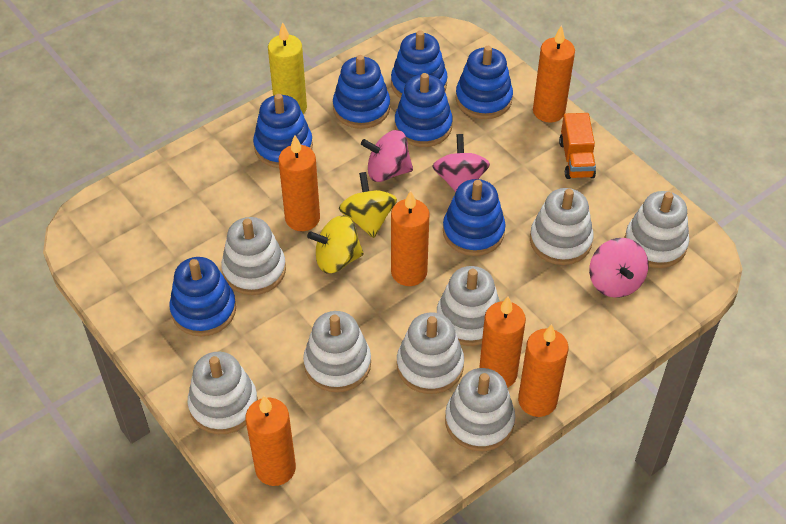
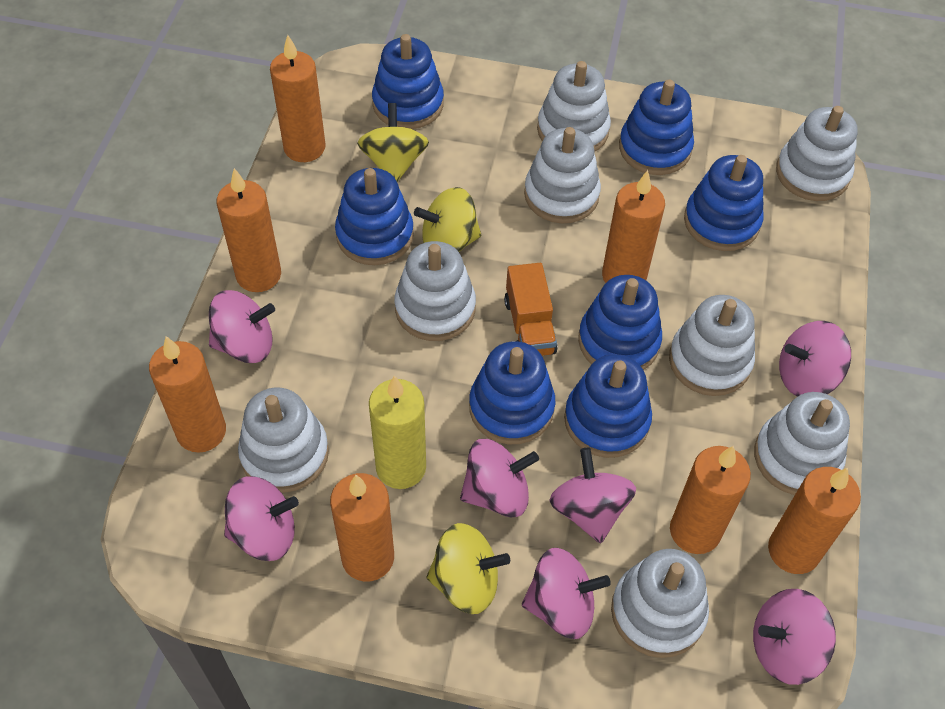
orange candle: [246,396,296,486] [279,135,320,231] [391,190,430,286] [479,296,526,388] [518,324,568,417] [533,25,575,123] = 6 -> [149,336,226,453] [216,168,281,292] [270,35,326,162] [330,473,394,581] [602,170,665,283] [670,446,751,554] [768,467,861,574] = 7
pink spinning top: [361,130,413,182] [432,134,490,192] [589,238,649,298] = 3 -> [209,290,275,363] [224,476,299,561] [460,439,539,517] [522,548,611,639] [549,448,636,543] [753,589,836,685] [779,321,851,397] = 7
yellow spinning top: [307,215,364,274] [339,172,397,238] = 2 -> [357,103,429,182] [414,187,481,252] [426,523,510,614] = 3

